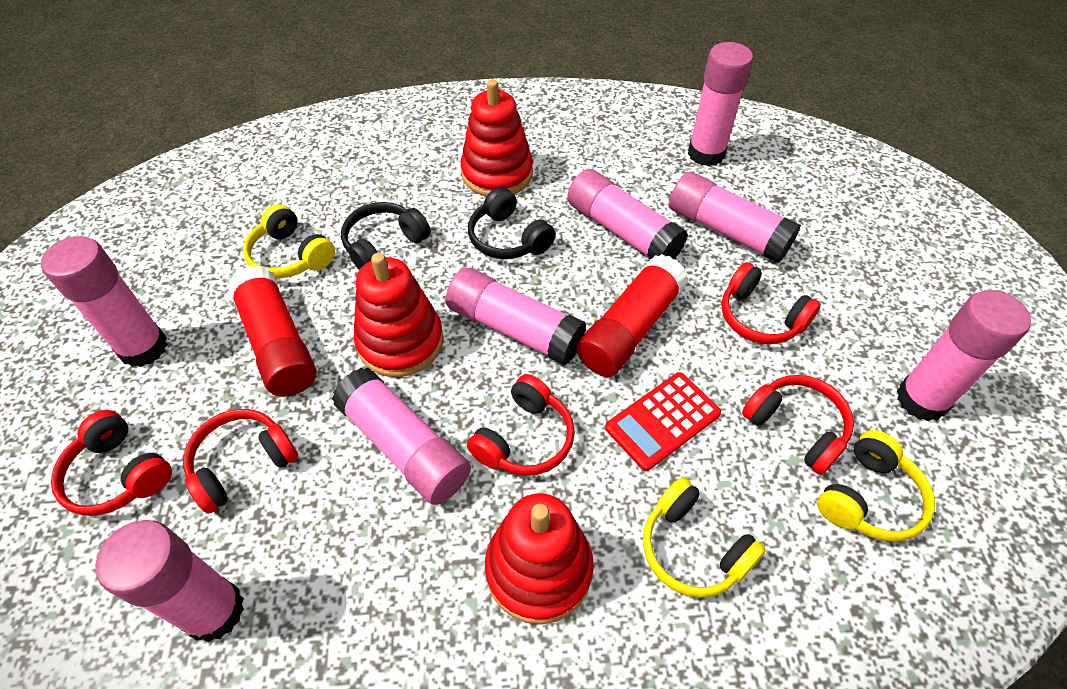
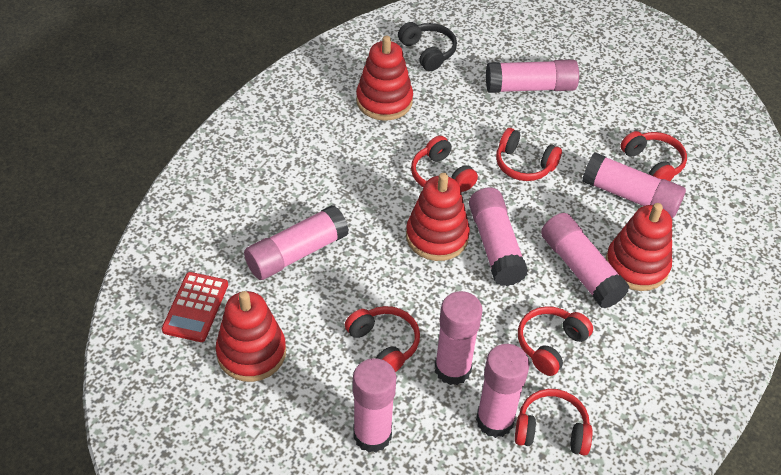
black headphones: [341,202,431,270] [468,187,556,259] = 2 -> [398,22,457,71] = 1
red glue stick: [228,266,316,397] [576,254,688,377] = 2 -> none = 0
red headphones: [51,410,172,516] [183,409,299,514] [467,374,575,476] [721,262,821,344] [742,375,854,475] = 5 -> [345,306,420,372] [411,136,478,192] [496,128,562,181] [515,389,592,456] [518,306,593,376] [620,131,687,181] = 6
red stacking toy: [353,253,444,377] [460,79,533,197] [485,493,594,625] = 3 -> [216,291,286,382] [356,36,413,121] [406,173,470,261] [606,203,672,291] = 4
yellow headphones: [243,204,335,278] [643,477,766,598] [817,430,935,542] = 3 -> none = 0

